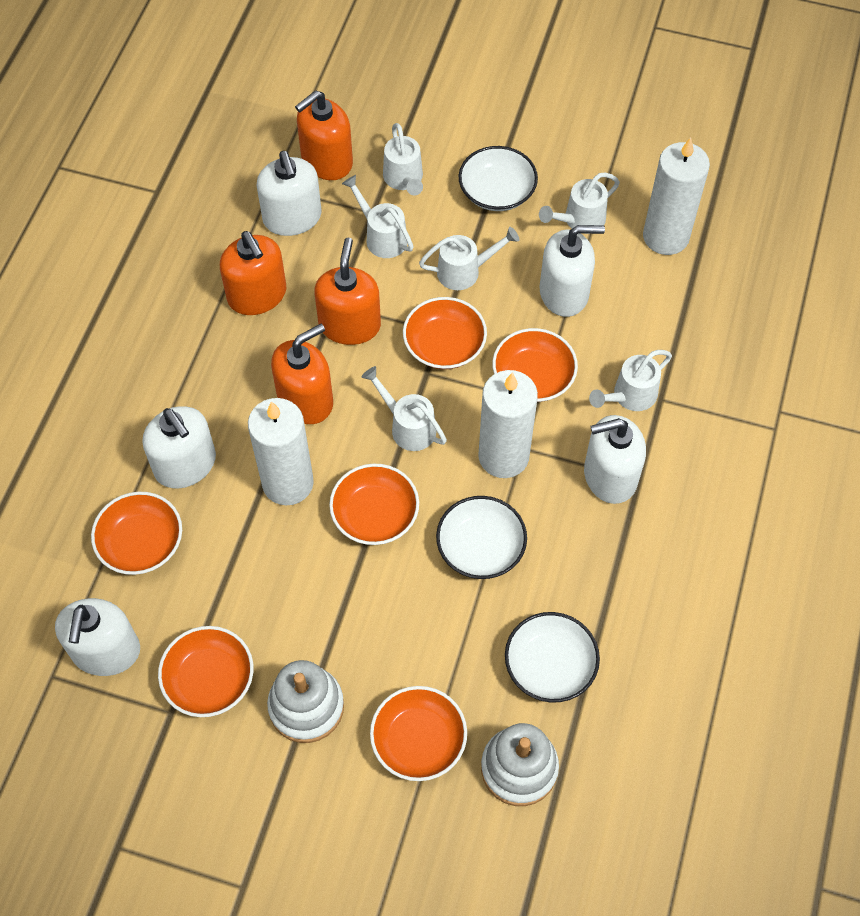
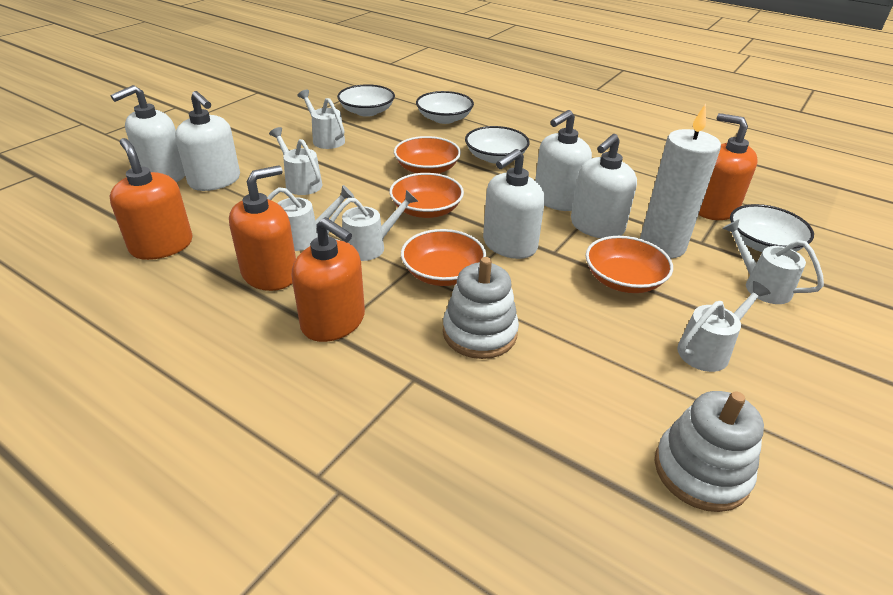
orange bowl: [91,492,182,575] [158,626,253,717] [329,464,419,545] [370,686,467,781] [403,297,487,369] [492,328,578,402] = 6 -> [389,173,464,218] [394,136,461,174] [401,229,486,286] [586,236,673,293] = 4
white bowl: [436,496,527,579] [459,146,538,211] [505,612,600,703] = 3 -> [337,84,395,117] [416,91,474,124] [465,126,530,164] [730,204,814,252] = 4
white candle: [248,398,314,505] [478,370,538,478] [643,137,710,255] = 3 -> [640,104,721,259] = 1

